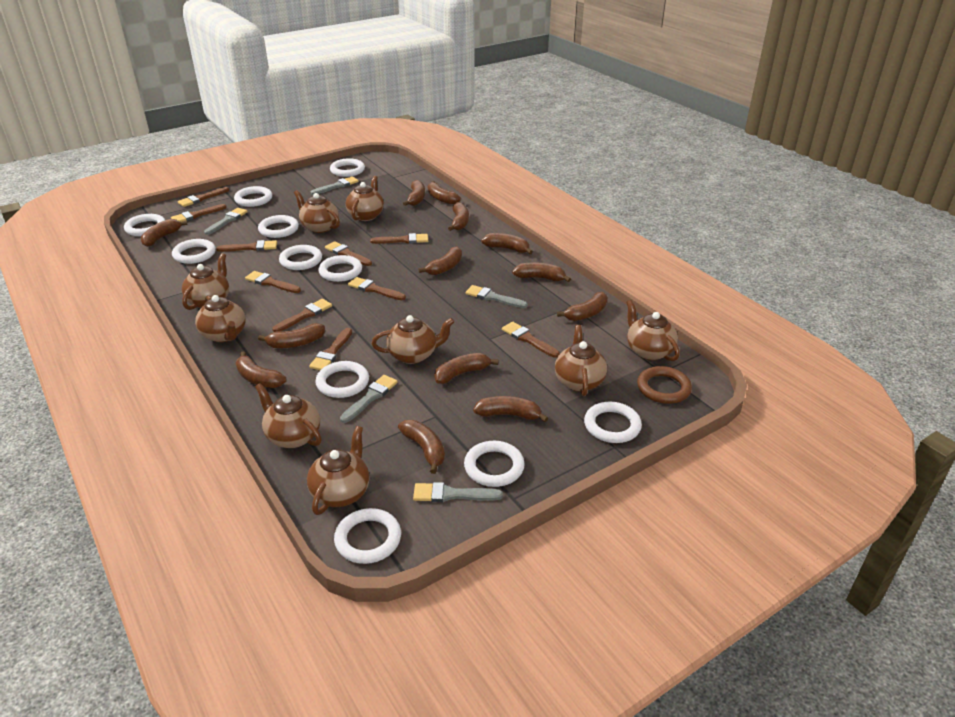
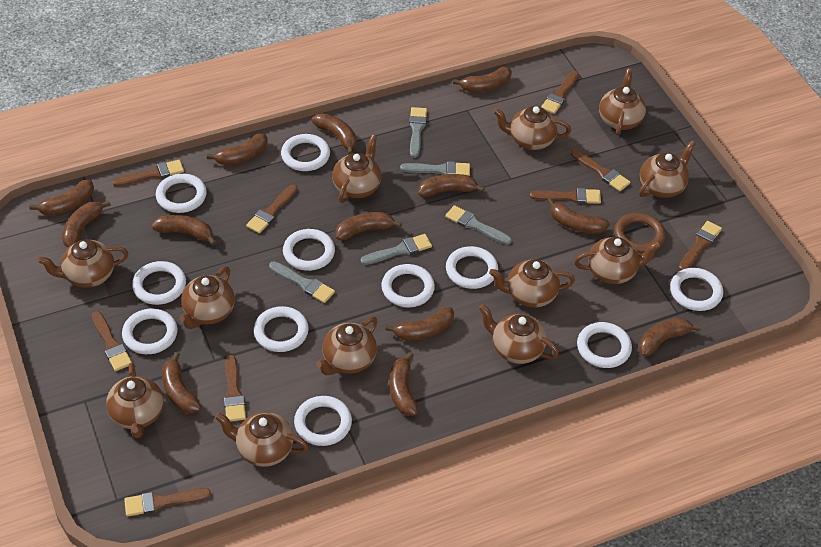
brown brush: [171,204,226,222] [178,187,229,207] [217,240,277,252] [245,271,301,293] [272,299,332,332] [309,328,352,370] [325,241,372,266] [348,277,406,300] [370,233,428,244] [502,322,560,358] = 10 -> [92,311,132,371] [113,160,184,187] [124,488,211,516] [224,354,246,421] [246,185,298,233] [530,188,601,204] [541,71,579,114] [571,149,630,191] [679,221,722,271] = 9
brown teapot: [182,253,229,310] [195,295,246,342] [255,383,322,448] [294,190,340,233] [307,426,370,515] [346,176,384,221] [372,315,454,364] [555,325,607,396] [626,300,680,361] = 9 -> [38,240,128,288] [106,363,164,438] [179,266,235,329] [215,412,308,467] [316,317,378,375] [332,135,381,203] [479,304,559,364] [489,259,575,308] [493,106,571,150] [574,237,661,284] [599,68,646,135] [639,141,696,198] = 12

